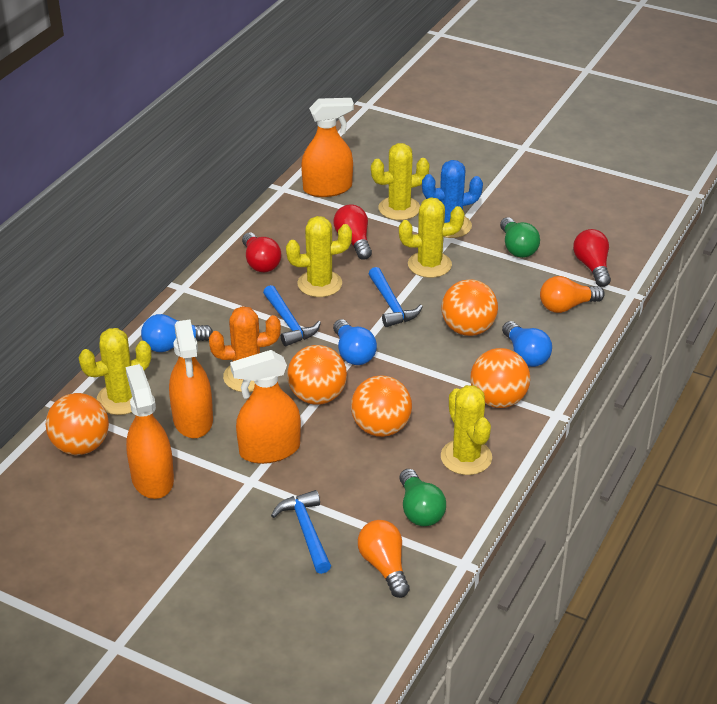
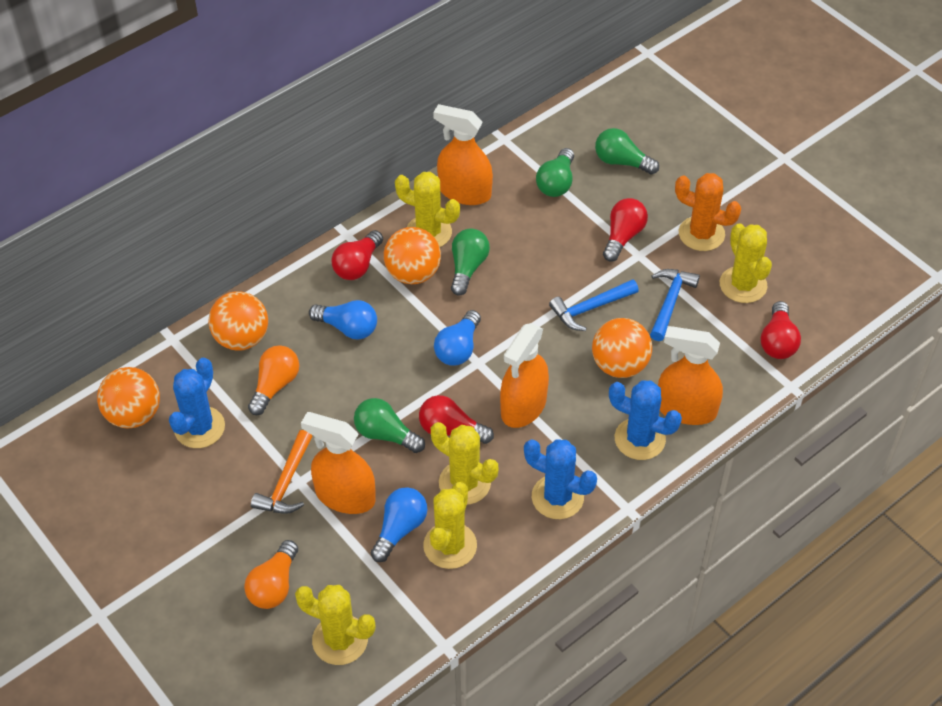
blue cactus: [422,160,483,238] = 1 -> [169,357,225,448] [524,439,597,519] [609,380,682,460] = 3
blue hammer: [263,285,321,346] [271,490,331,574] [369,267,423,327] = 3 -> [549,279,639,331] [650,269,700,341] = 2
green light bulb: [399,469,446,526] [500,217,540,258] = 2 -> [354,398,425,453] [451,228,490,296] [536,148,574,197] [595,128,659,175] = 4
orange ball: [46,393,109,455] [287,345,347,405] [351,375,412,437] [441,279,498,336] [470,348,530,408] = 5 -> [97,367,160,429] [208,291,268,351] [384,227,441,284] [592,318,652,378] = 4
orange hammer: none = 0 -> [251,430,313,514] = 1
red light bulb: [242,232,281,272] [334,204,372,260] [573,229,611,287] = 3 -> [332,230,383,280] [419,395,494,444] [603,198,648,262] [761,301,801,359] = 4

